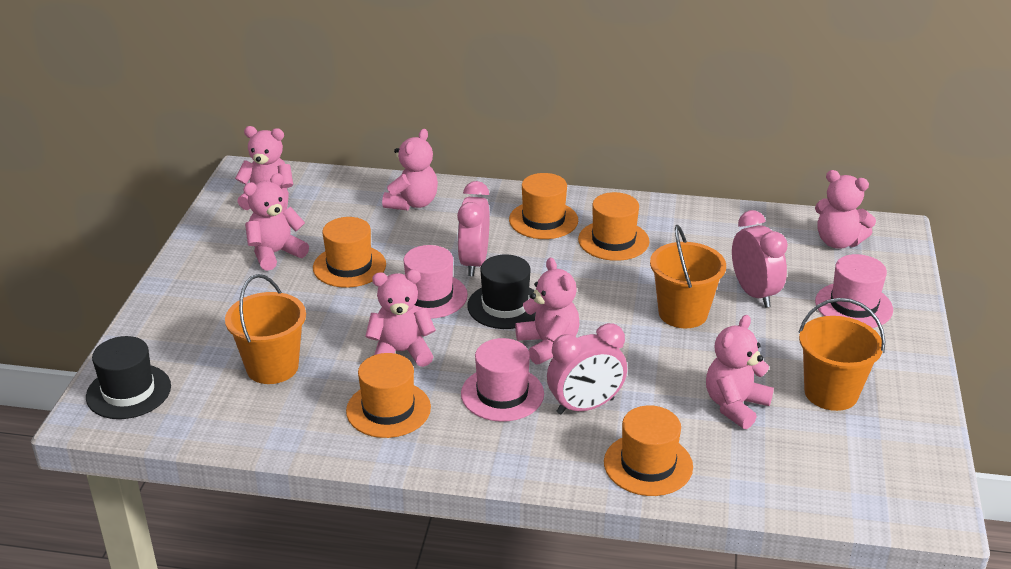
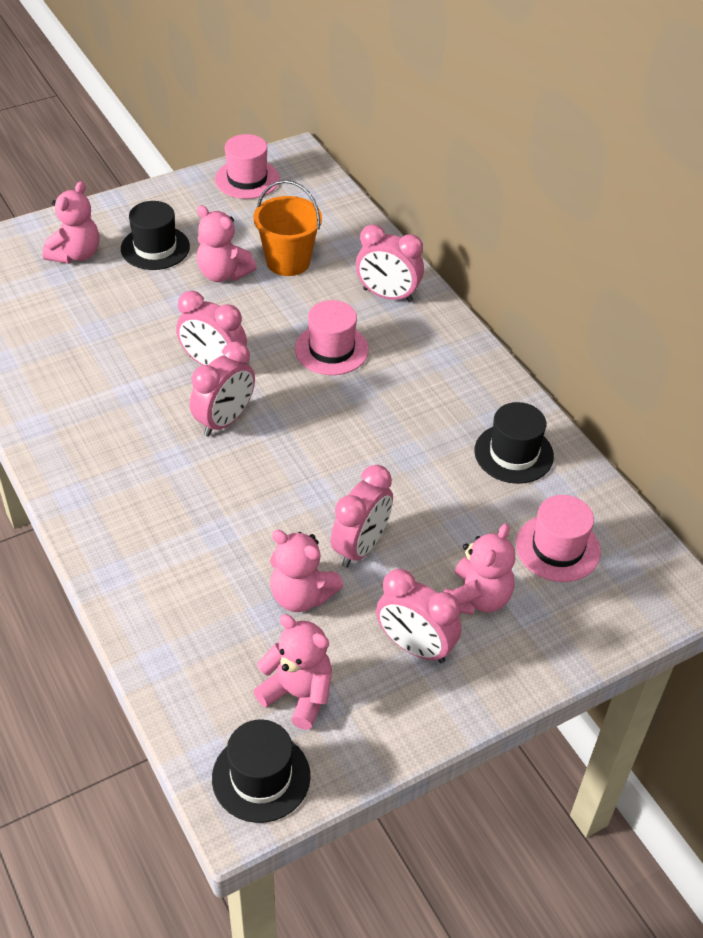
black hat: [86,336,171,419] [467,254,536,329] = 2 -> [121,201,190,270] [212,719,310,823] [474,402,554,484] = 3
orange bucket: [225,274,306,384] [650,225,726,328] [799,298,885,411] = 3 -> [253,180,322,276] = 1
orange hat: [313,217,386,288] [346,353,431,438] [509,173,578,239] [578,192,649,261] [604,405,693,496] = 5 -> none = 0
pink clock: [457,181,490,276] [547,323,627,415] [732,210,788,308] = 3 -> [176,291,247,365] [190,341,255,437] [331,465,393,567] [356,224,424,303] [376,569,462,663] = 5
pink teddy bear: [235,126,293,211] [243,173,309,271] [365,270,436,367] [382,129,438,211] [515,257,579,365] [706,315,774,429] [815,170,876,249] = 7 -> [42,181,99,263] [197,205,257,282] [253,614,332,730] [270,530,344,612] [444,523,515,615] = 5

